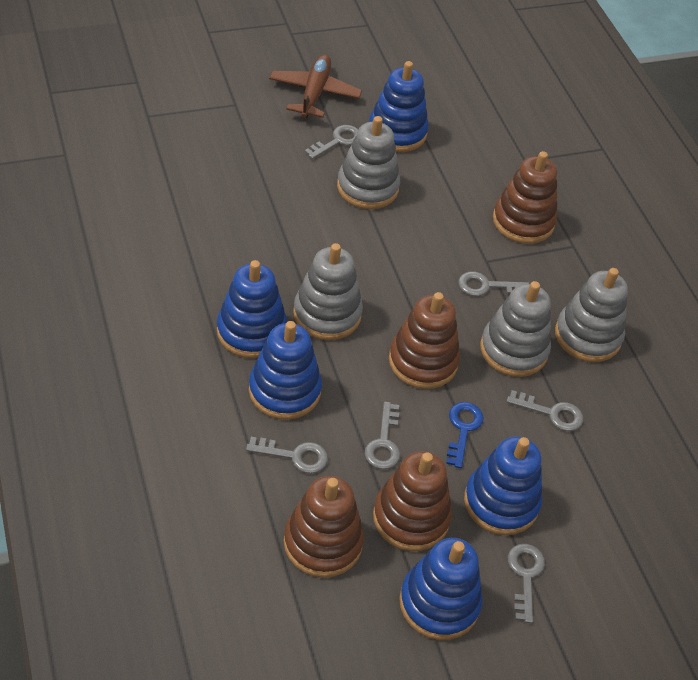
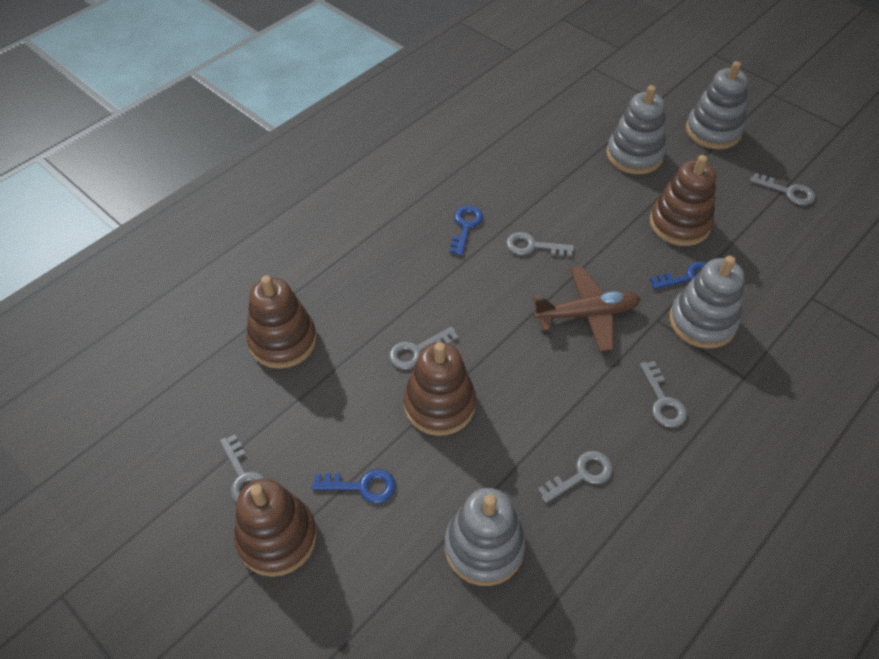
blue key: [446,402,484,468] = 1 -> [312,469,396,503] [449,206,483,256] [650,262,707,290] = 3
blue stacking toy: [217,260,287,358] [249,321,322,420] [369,61,429,152] [399,538,483,640] [464,437,542,535] = 5 -> none = 0

